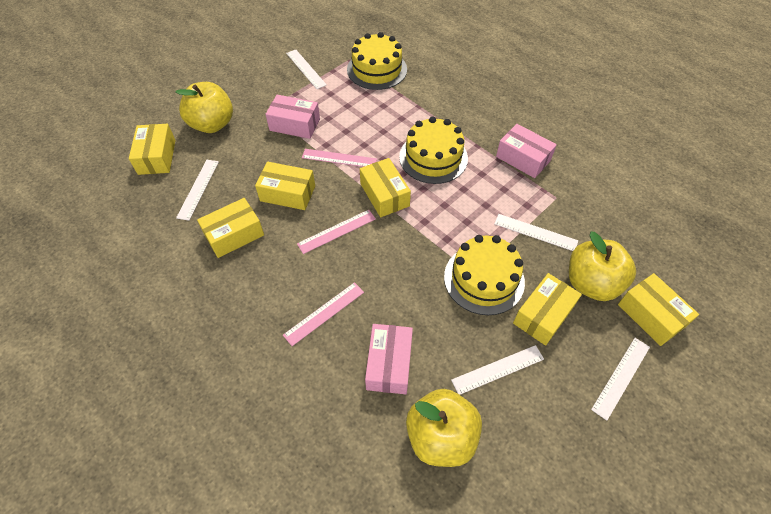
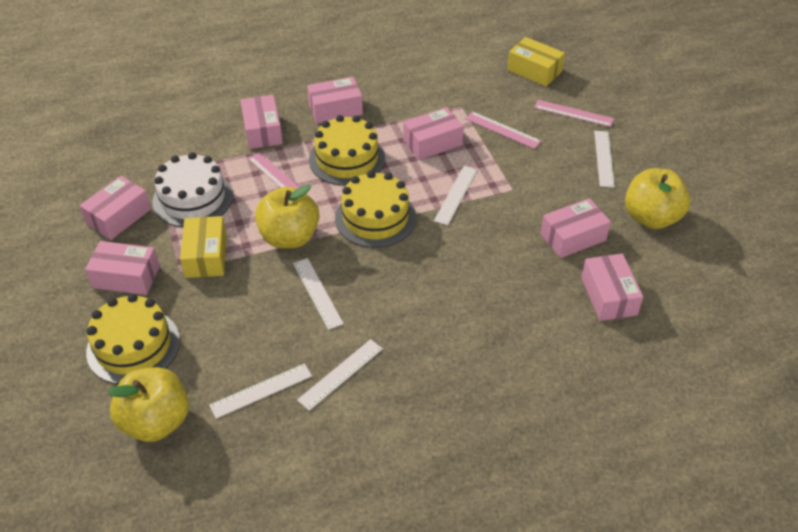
pink box: [265,95,320,139] [365,324,413,394] [496,124,557,178] = 3 -> [79,176,151,240] [85,241,160,295] [240,95,283,149] [307,77,363,124] [403,107,464,160] [540,198,611,258] [581,253,643,321] = 7
white cake: none = 0 -> [152,152,233,227] = 1
yellow box: [129,124,175,175] [197,198,264,258] [255,162,315,210] [360,158,411,217] [513,273,582,346] [618,273,699,346] = 6 -> [180,216,227,278] [507,37,565,87] = 2

